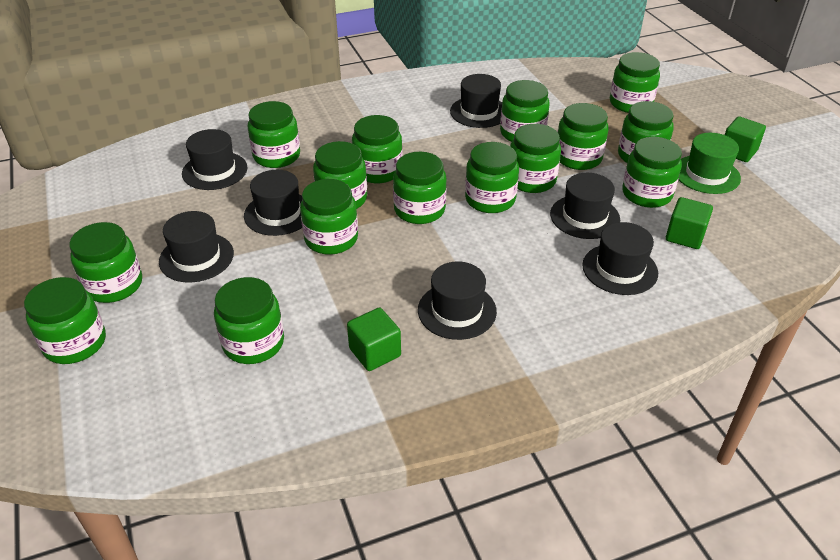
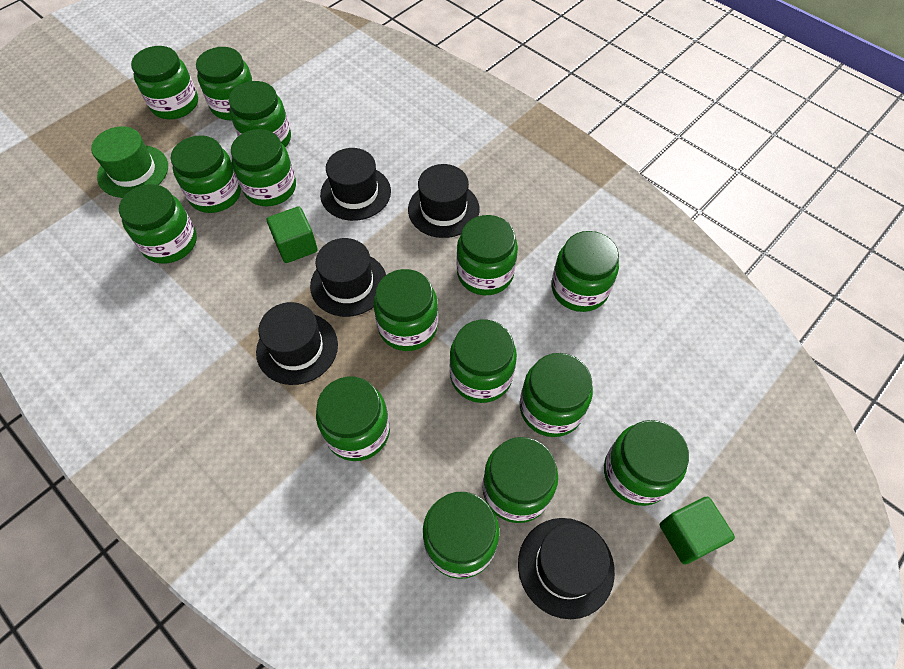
black hat: [159,211,234,283] [182,129,248,190] [244,170,302,236] [418,261,497,340] [450,74,502,128] [550,173,620,239] [582,222,658,295] = 7 -> [256,302,338,385] [310,238,386,317] [320,148,391,221] [408,164,480,238] [518,518,615,619] = 5
green cube: [347,307,401,371] [666,197,713,249] [725,117,766,162] = 3 -> [267,206,318,263] [660,497,735,565] = 2

